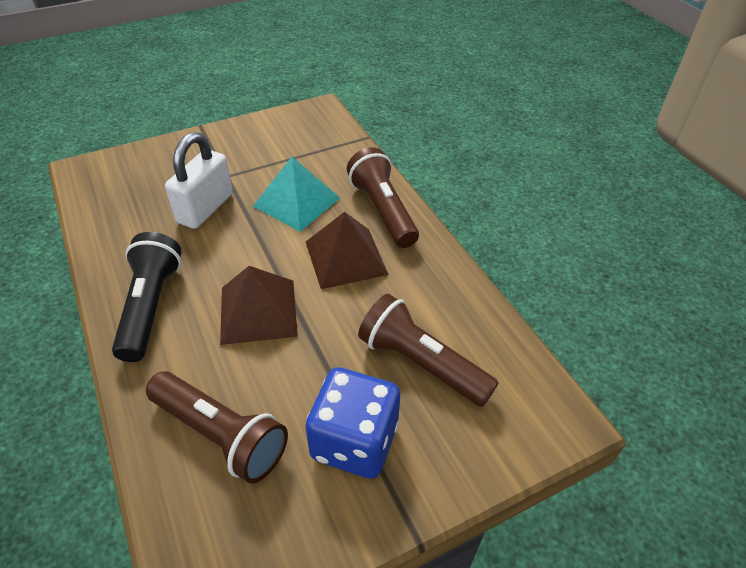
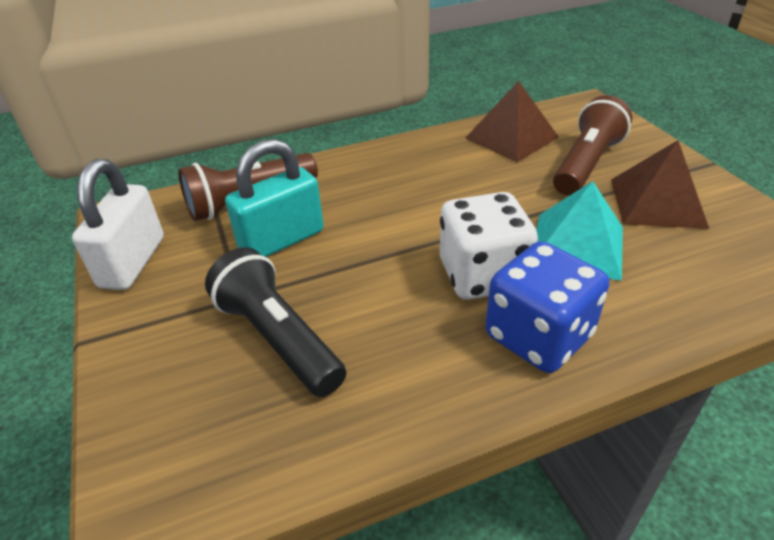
brown flashlight: [146,371,288,484] [347,147,419,248] [358,294,498,407] = 3 -> [178,153,318,221] [553,95,632,196] = 2
turquoise padlock: none = 0 -> [225,139,324,257] = 1
white dice: none = 0 -> [440,192,538,300] = 1

